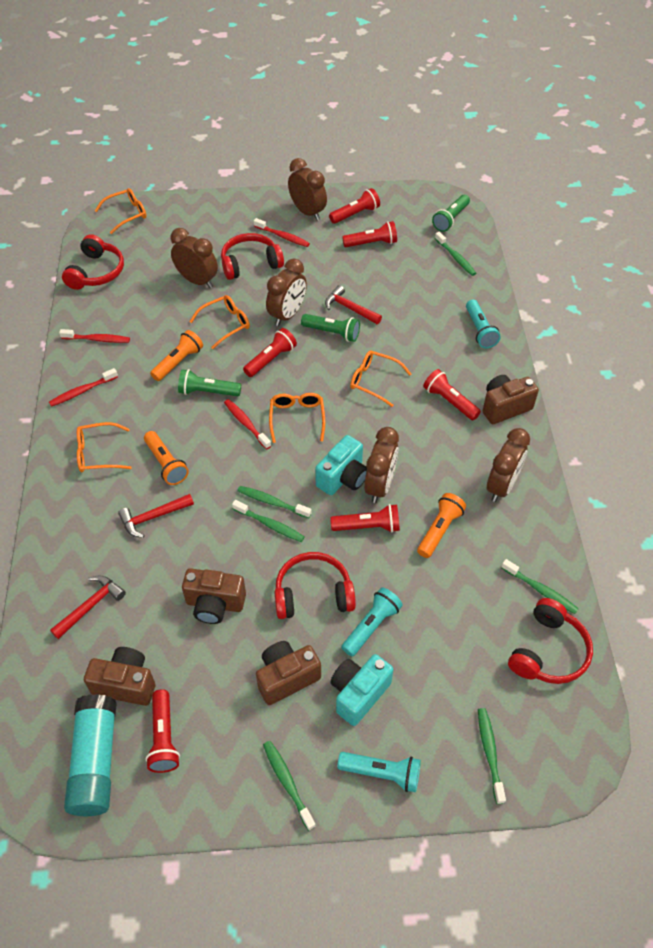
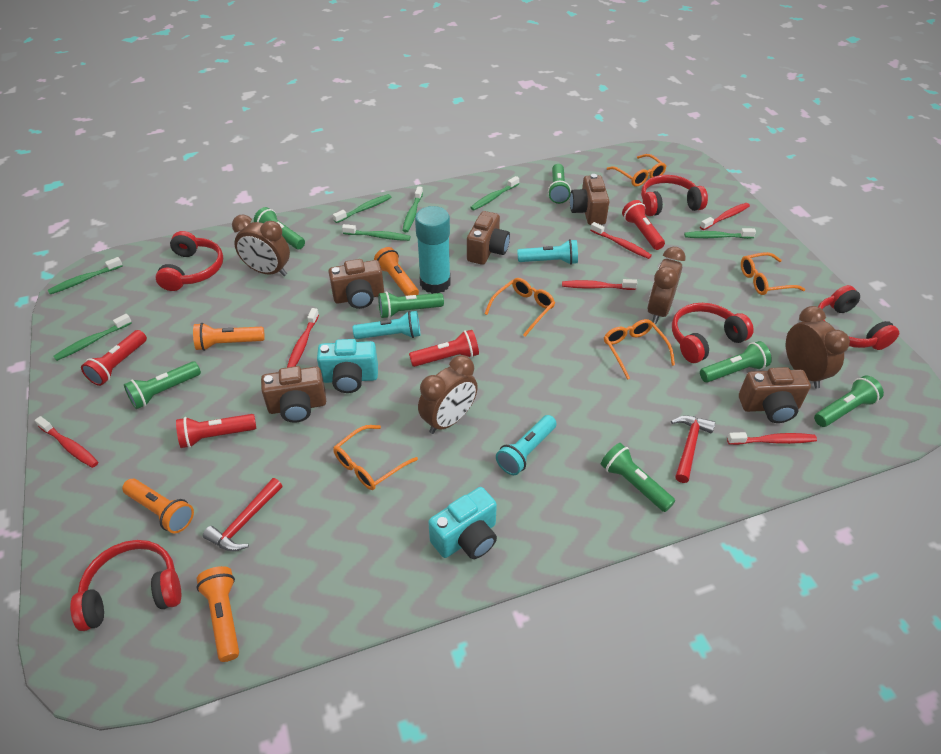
brown camera: [84,647,156,706] [182,568,246,624] [256,641,321,705] [483,375,539,424] = 4 -> [261,366,326,423] [328,259,384,309] [467,211,510,265] [570,174,610,225] [739,367,811,423] = 5
brown clock: [171,228,218,288] [266,258,307,326] [288,158,327,221] [364,427,399,503] [487,428,530,502] = 5 -> [232,214,290,276] [418,355,478,434] [647,247,686,324] [786,306,850,389] = 4
green flashlight: [178,369,241,396] [301,314,360,342] [432,195,470,232] = 3 -> [124,361,201,409] [254,207,305,249] [378,291,444,318] [548,164,571,204] [601,443,675,512] [700,341,772,382] [814,376,884,427] = 7
green toothbrush: [232,500,305,542] [238,486,312,518] [263,741,316,831] [435,232,476,276] [478,708,506,804] [501,559,579,614] = 6 -> [48,257,123,294] [53,314,132,361] [333,194,391,223] [342,224,411,241] [402,186,423,232] [470,176,519,211] [684,228,756,239] = 7
orange flashlight: [144,431,189,485] [150,330,203,381] [417,493,466,558] = 3 -> [122,479,194,533] [193,323,265,351] [196,566,239,662] [374,247,419,296] = 4
red flashlight: [146,689,180,773] [243,328,297,377] [329,188,380,224] [330,504,400,532] [342,221,397,247] [423,369,481,420] = 6 -> [81,330,147,386] [176,414,256,448] [409,330,479,367] [622,200,665,250] = 4
red hammer: [50,576,126,639] [118,494,194,538] [325,285,382,324] = 3 -> [203,478,283,551] [671,415,715,483] = 2
red headphones: [62,234,124,290] [221,233,284,280] [274,552,356,619] [508,598,593,684] = 4 -> [70,540,181,631] [156,231,223,291] [641,175,708,216] [672,303,754,363] [818,285,900,350] = 5
red toothbrush: [49,368,118,407] [59,329,130,343] [224,399,271,449] [254,218,310,247] = 4 -> [35,416,98,468] [287,308,319,367] [562,279,637,290] [590,222,652,259] [700,203,750,230] [727,432,817,445] = 6

